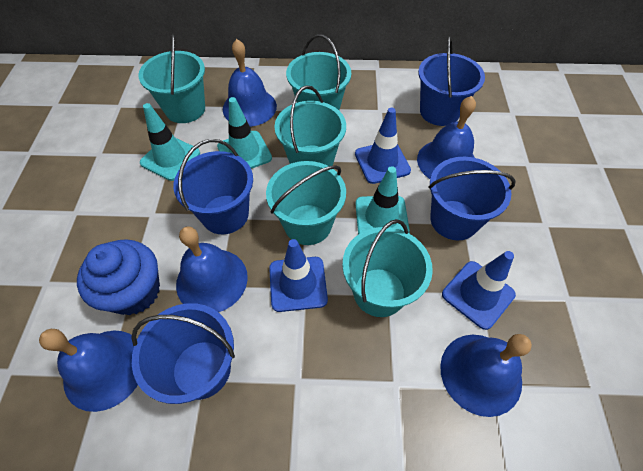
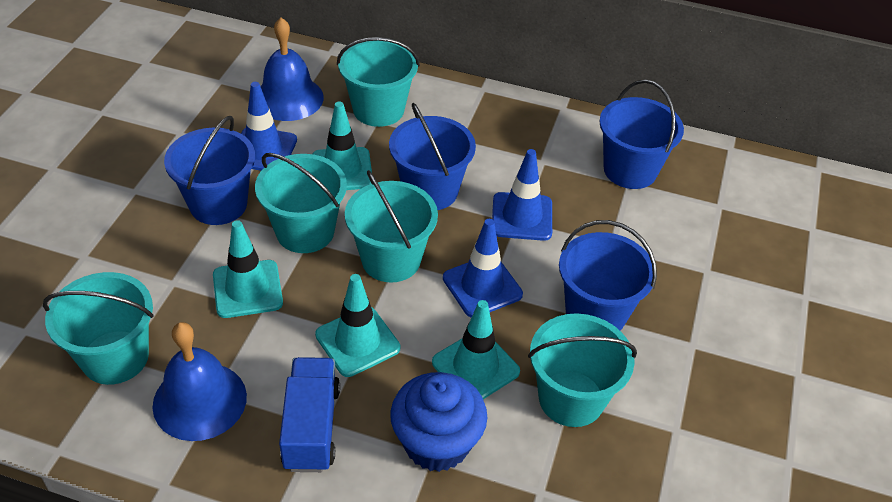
blue bell: [39,329,138,412] [176,226,248,312] [223,39,277,127] [417,96,476,179] [440,334,532,417] = 5 -> [153,322,247,441] [260,17,324,121] = 2
blue truck: none = 0 -> [279,357,340,472] = 1
turquoise traffic cone: [140,103,200,181] [217,97,272,169] [355,166,410,234] = 3 -> [213,220,283,318] [313,101,372,190] [315,274,400,377] [432,300,520,399] = 4

